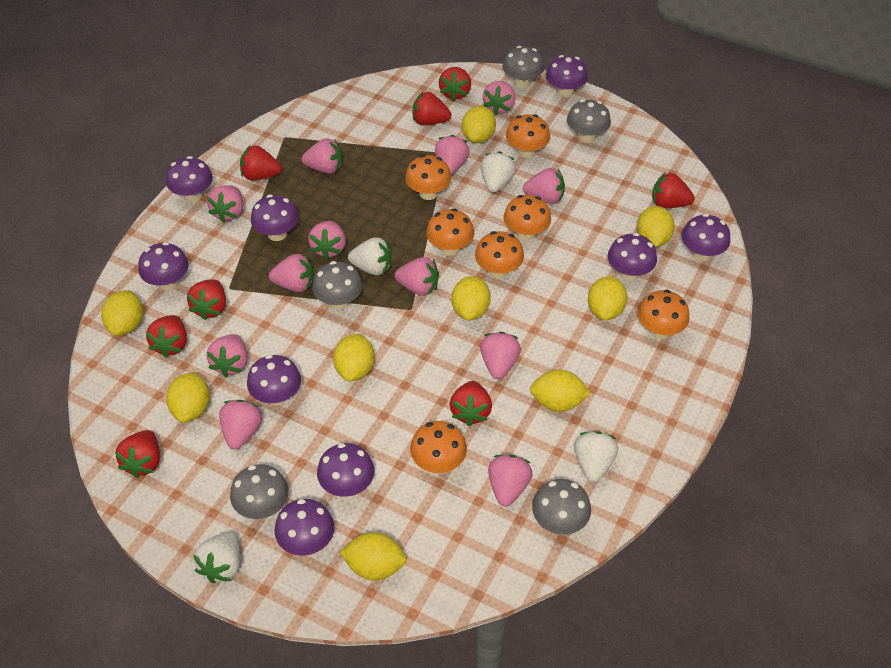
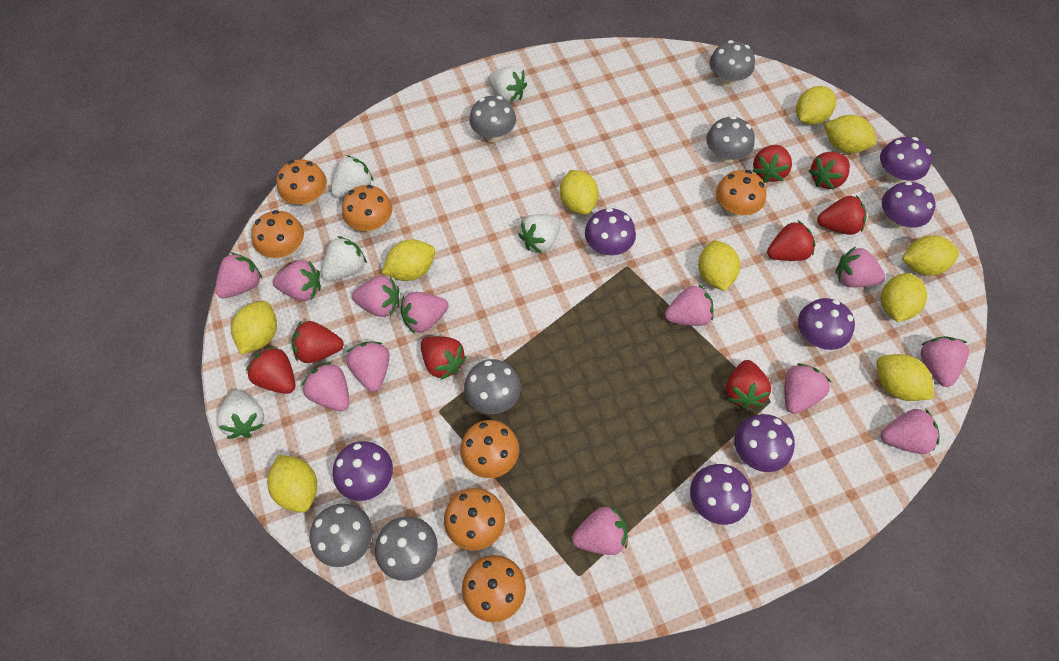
grey mushroom: [230,464,289,519] [312,261,363,310] [502,46,544,88] [532,479,591,535] [567,99,611,143] = 5 -> [310,504,373,567] [375,516,438,581] [464,359,521,414] [469,96,516,142] [706,116,755,163] [709,40,755,87] = 6
purple mushroom: [138,242,189,290] [166,156,213,202] [247,355,301,405] [251,194,299,241] [275,499,334,556] [317,443,374,497] [546,55,588,97] [608,233,657,281] [681,214,730,261] = 9 -> [333,441,393,501] [585,208,636,256] [690,464,752,525] [734,414,795,472] [798,298,855,350] [880,137,932,184] [882,181,936,229] = 7
white strawberry: [193,532,240,583] [348,237,391,275] [481,151,516,193] [574,431,618,482] = 4 -> [216,390,264,439] [321,236,367,281] [331,155,374,198] [488,66,527,103] [518,214,561,254] = 5
yellow lemon: [101,290,143,336] [166,372,210,423] [333,334,375,381] [340,532,407,580] [451,276,491,320] [462,106,496,143] [530,370,591,412] [588,276,628,320] [637,206,675,247] = 9 -> [231,301,277,354] [267,455,317,512] [382,239,435,281] [560,170,599,215] [698,240,740,291] [796,86,836,125] [824,115,876,153] [877,354,934,401] [881,273,927,322] [902,235,959,276] = 10

